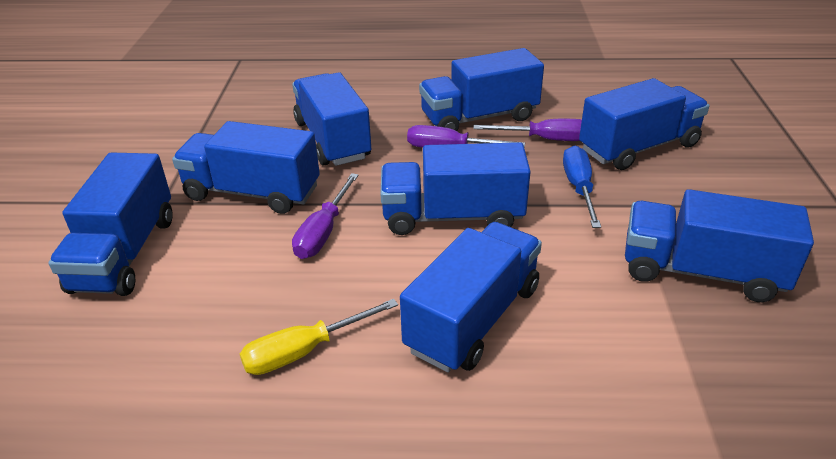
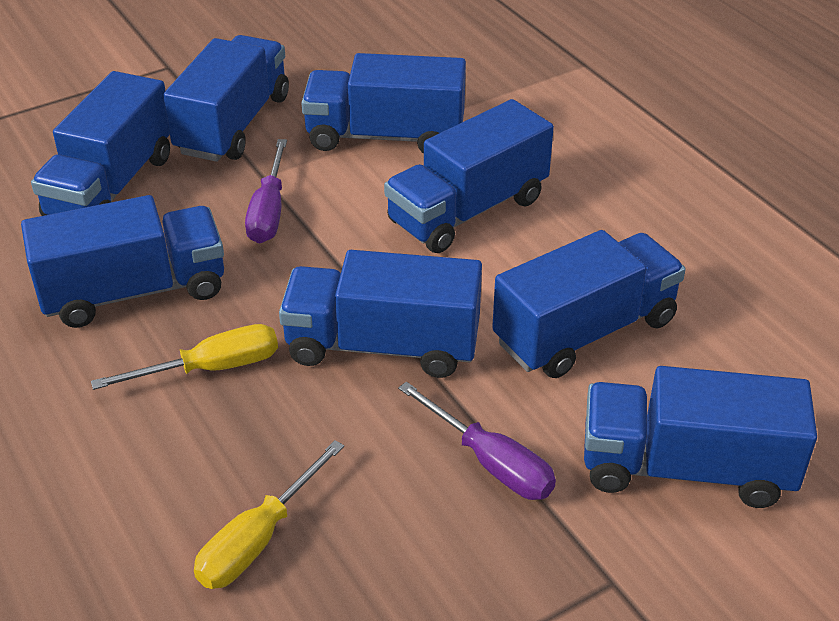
blue screwdriver: [563,146,601,228] = 1 -> none = 0
purple screwdriver: [292,173,359,259] [407,125,525,148] [473,119,582,141] = 3 -> [245,139,287,243] [398,382,556,500] = 2
yellow screwdriver: [240,299,398,375] = 1 -> [91,324,278,390] [194,440,344,589] = 2

